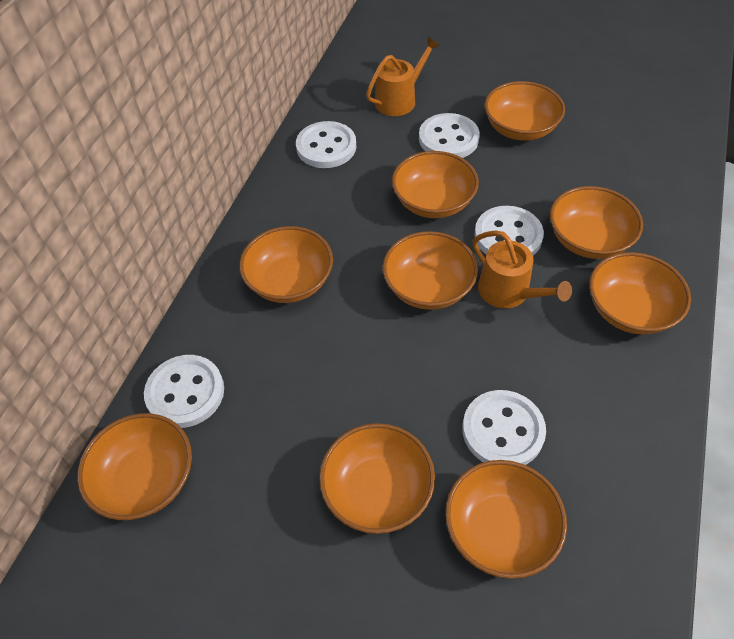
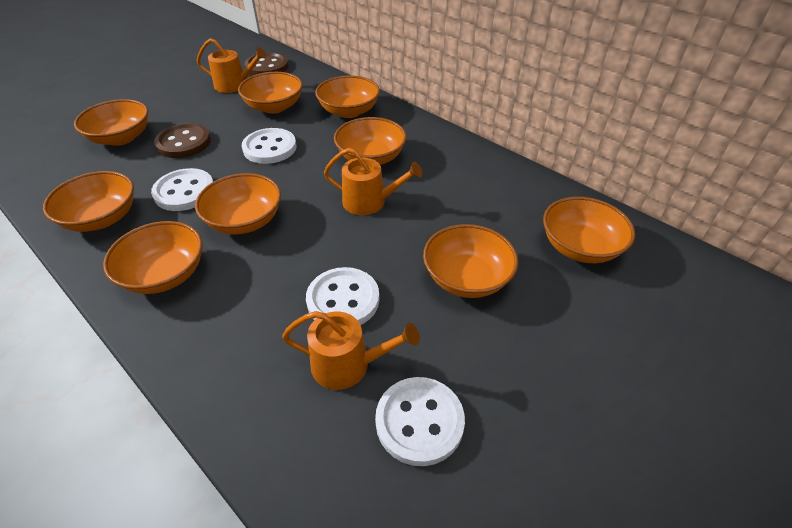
brown button: none = 0 -> [154,123,211,158] [245,52,289,75] = 2
orange watering can: [366,37,440,116] [473,230,572,308] = 2 -> [197,38,267,93] [282,311,420,390] [324,148,422,215] = 3
white button: [144,355,224,428] [296,121,356,168] [419,113,480,158] [462,390,546,465] [474,206,544,255] = 5 -> [151,168,213,211] [242,128,297,164] [306,267,379,325] [375,377,465,466] = 4

